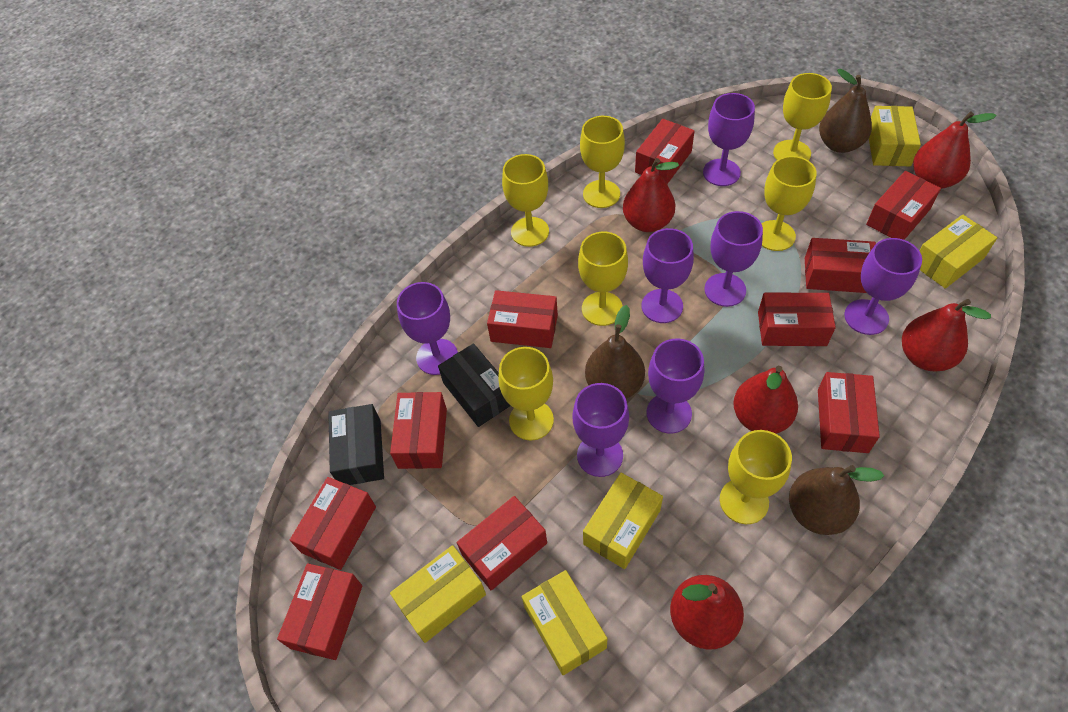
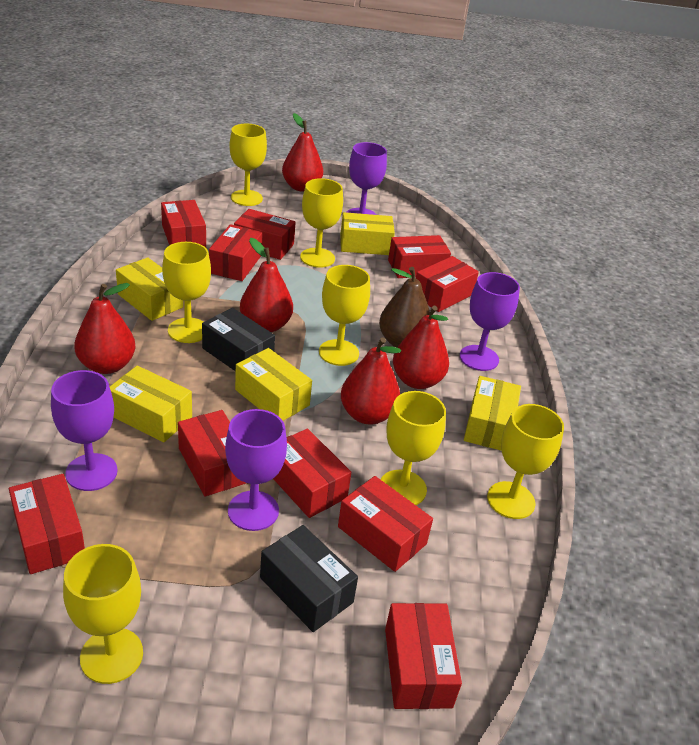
brown pear: [585,305,645,399] [789,465,884,535] [819,69,872,153] = 3 -> [379,267,430,348] = 1
purple goblet: [397,282,458,375] [572,383,629,477] [642,228,694,323] [646,338,704,434] [703,93,755,186] [705,211,763,307] [844,238,922,335] = 7 -> [51,370,118,491] [225,409,287,531] [346,142,387,215] [460,272,520,371] = 4

